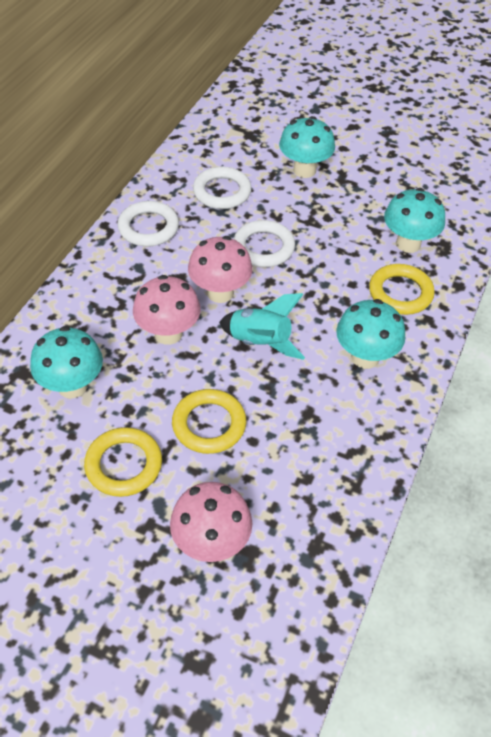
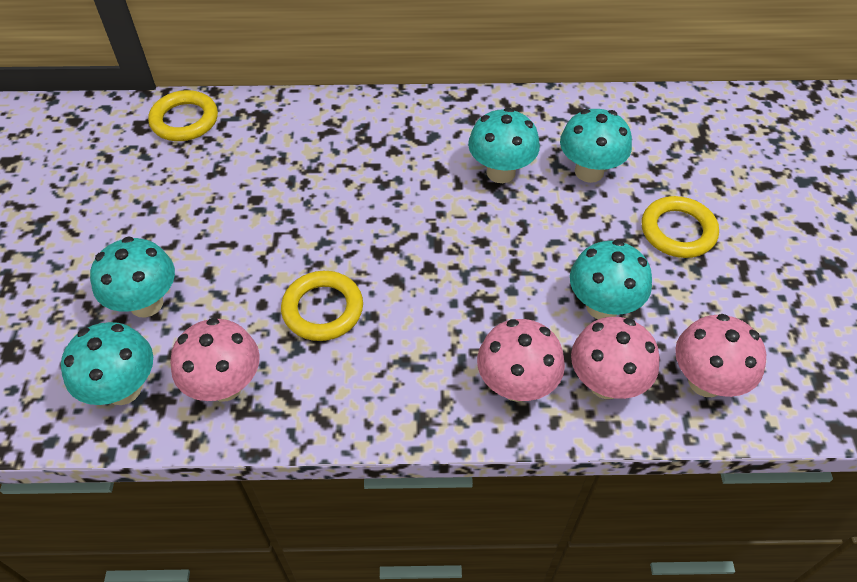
pink mushroom: [133,275,201,345] [170,482,252,562] [188,236,253,303] = 3 -> [170,318,260,402] [477,319,565,402] [571,317,660,399] [675,314,766,397] = 4
turquoise mushroom: [30,326,103,398] [279,116,335,178] [336,299,405,369] [384,188,445,253] = 4 -> [61,322,153,405] [90,236,175,318] [468,108,540,183] [560,109,632,183] [570,240,652,319] = 5
turquoise rocket: [219,293,305,360] = 1 -> none = 0
white ring: [117,201,179,246] [193,166,252,209] [234,220,295,267] = 3 -> none = 0

